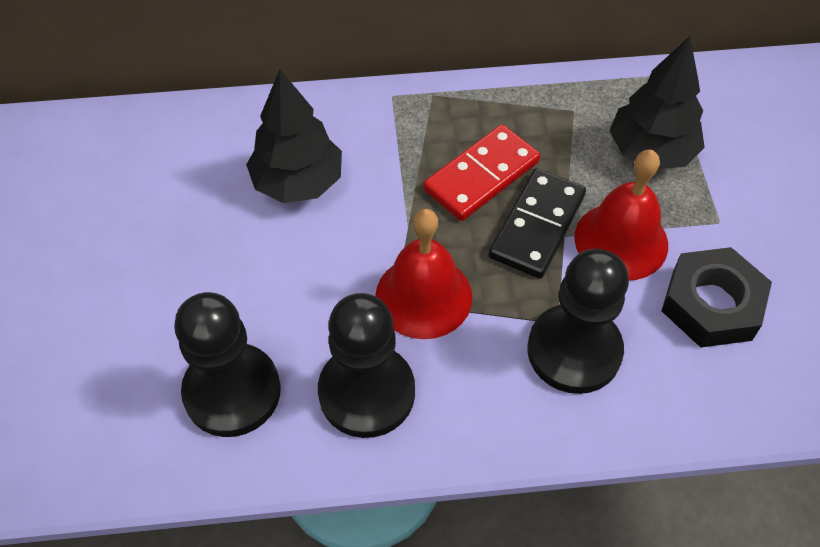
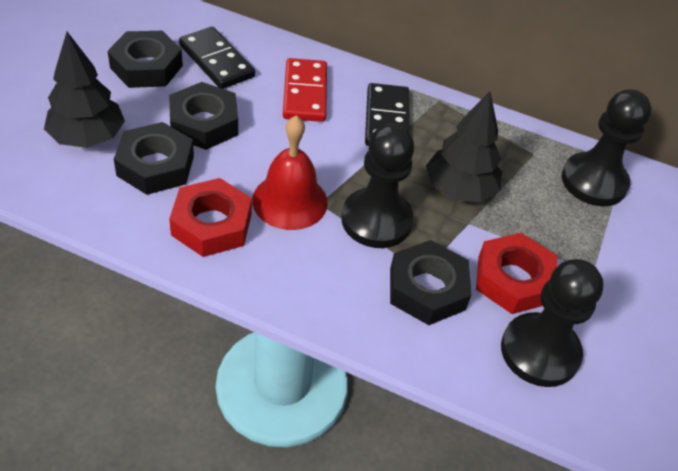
black domino: [488,168,586,278] = 1 -> [179,27,255,89] [365,83,409,146] = 2
black nut: [662,247,772,348] = 1 -> [108,31,183,88] [114,122,194,195] [169,82,238,150] [390,240,471,325] = 4
red bell: [375,209,472,339] [574,150,668,280] = 2 -> [252,115,328,230] = 1
red nut: none = 0 -> [169,178,252,257] [476,233,557,314] = 2

